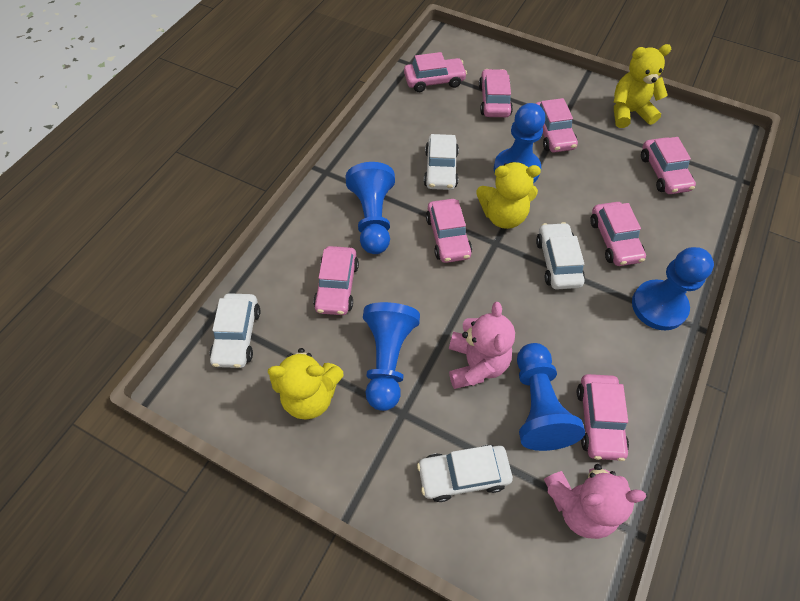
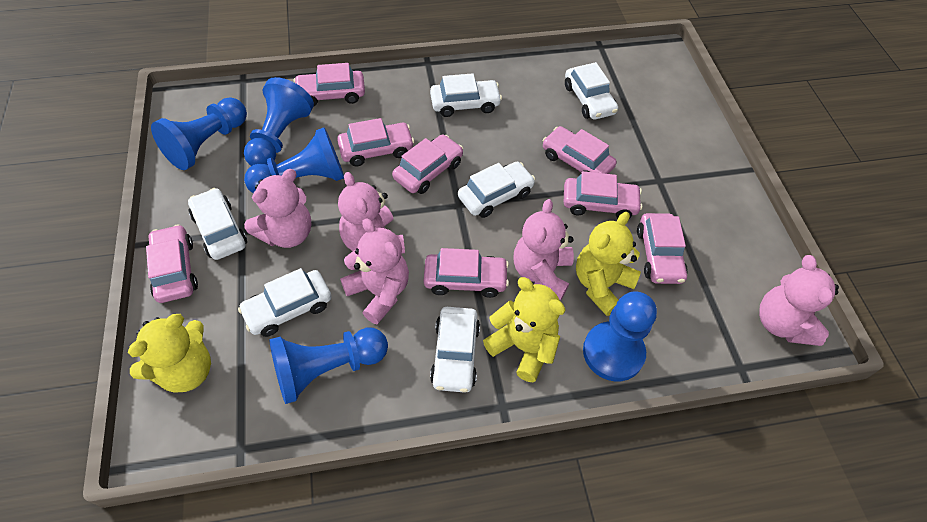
pink teddy bear: [449,302,515,389] [544,464,646,539] = 2 -> [244,169,311,248] [338,172,405,253] [340,218,409,324] [513,199,574,301] [759,255,839,346] = 5
white car: [210,293,261,368] [417,445,513,502] [424,134,459,190] [536,222,585,290] = 4 -> [188,188,247,260] [238,268,332,337] [430,73,502,117] [430,307,480,393] [458,162,535,218] [565,62,618,120] = 6

